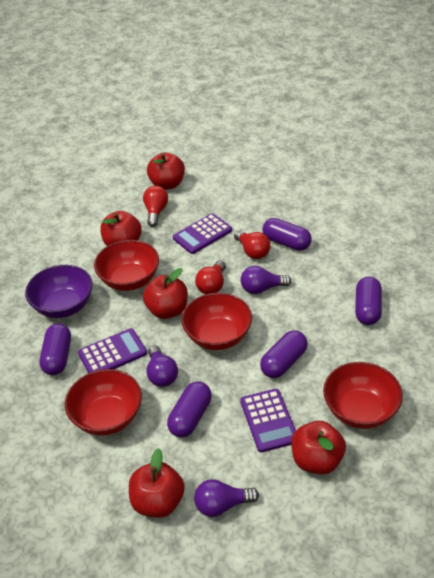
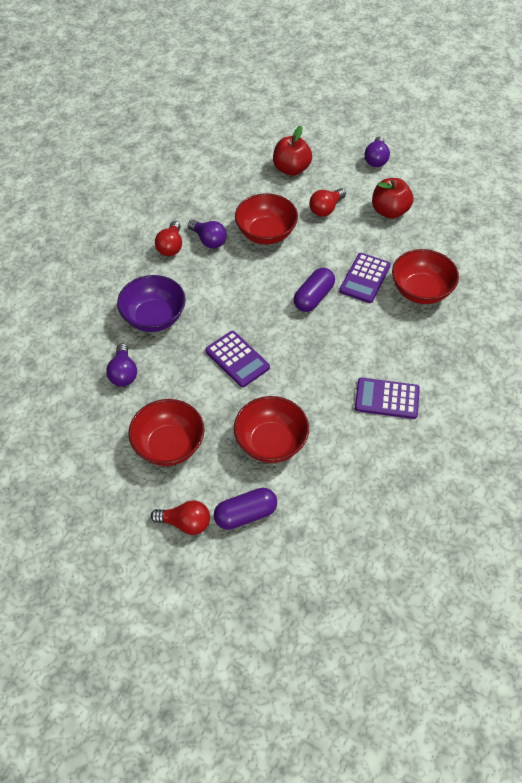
purple capsule: [40,323,71,375] [167,382,212,437] [260,330,308,378] [262,218,312,251] [355,277,382,325] = 5 -> [214,488,277,530] [294,268,335,312] = 2
red apple: [100,211,142,246] [129,448,185,518] [143,268,188,319] [147,152,185,190] [291,421,346,475] = 5 -> [273,126,312,176] [372,178,413,219] = 2

